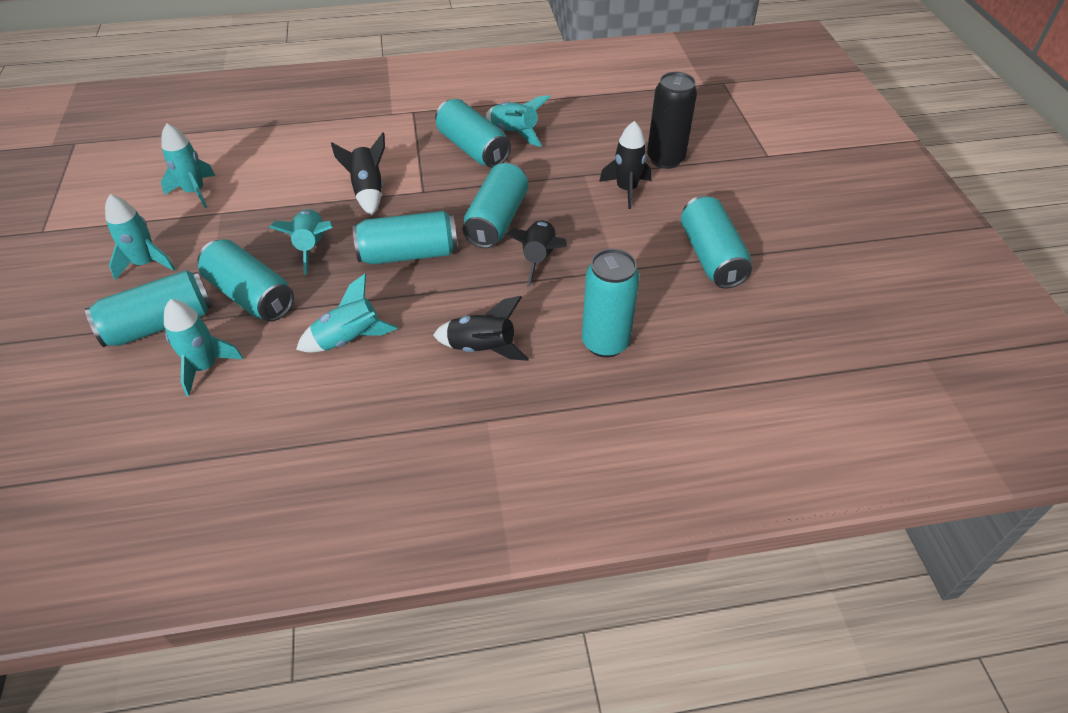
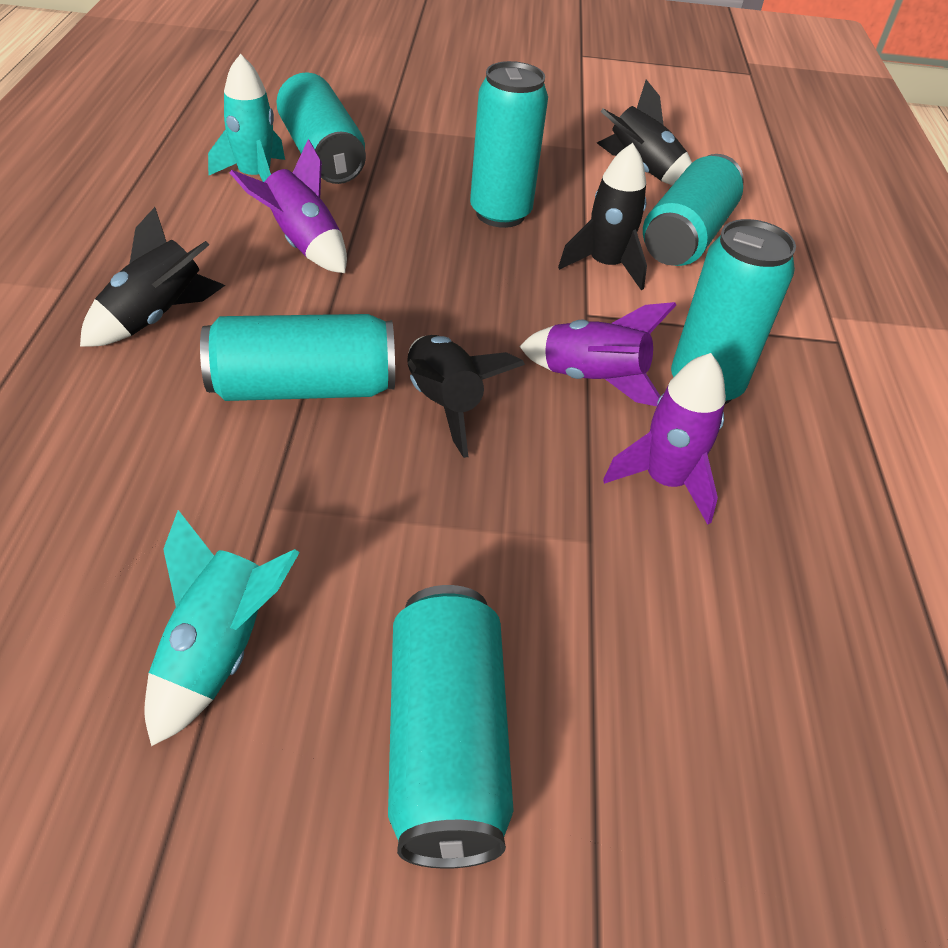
black can: [647,72,697,169] = 1 -> none = 0
purple rocket: none = 0 -> [230,139,347,273] [519,302,676,406] [603,353,726,525] = 3
turquoise can: [85,270,213,347] [198,239,294,322] [353,211,458,265] [435,99,511,168] [462,162,528,248] [582,249,640,358] [681,196,752,289] = 7 -> [200,314,395,401] [277,72,366,184] [388,585,514,869] [470,61,548,228] [643,154,744,266] [671,219,796,404] = 6
turquoise rocket: [105,194,175,280] [161,123,215,208] [164,299,243,396] [269,209,332,275] [296,274,398,353] [486,95,550,147] = 6 -> [144,510,300,746] [208,54,285,182] = 2

